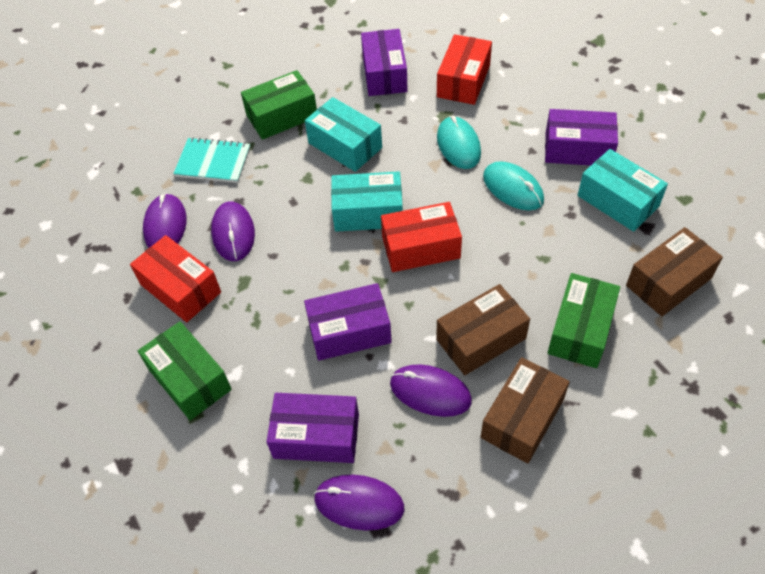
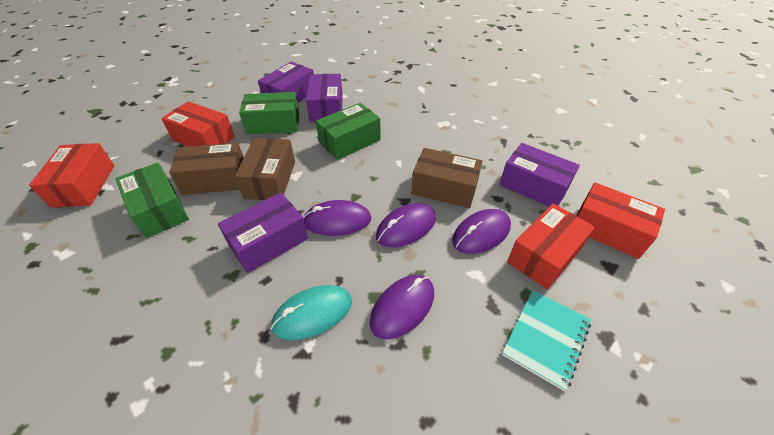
red box: [130,235,221,322] [381,202,462,272] [437,34,492,105] = 3 -> [29,143,115,208] [161,101,235,146] [507,203,595,289] [576,182,665,259] = 4
turquoise box: [305,97,382,172] [331,171,403,232] [578,149,668,232] = 3 -> none = 0
turquoise mouse: [437,116,481,169] [483,161,544,211] = 2 -> [271,285,352,340] = 1

